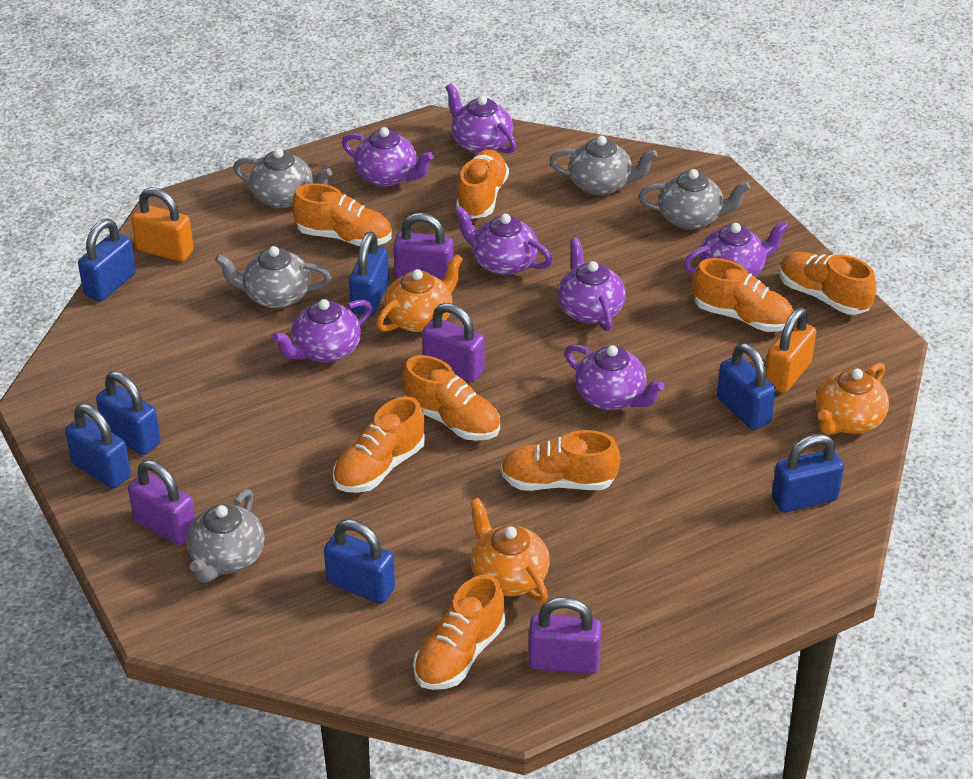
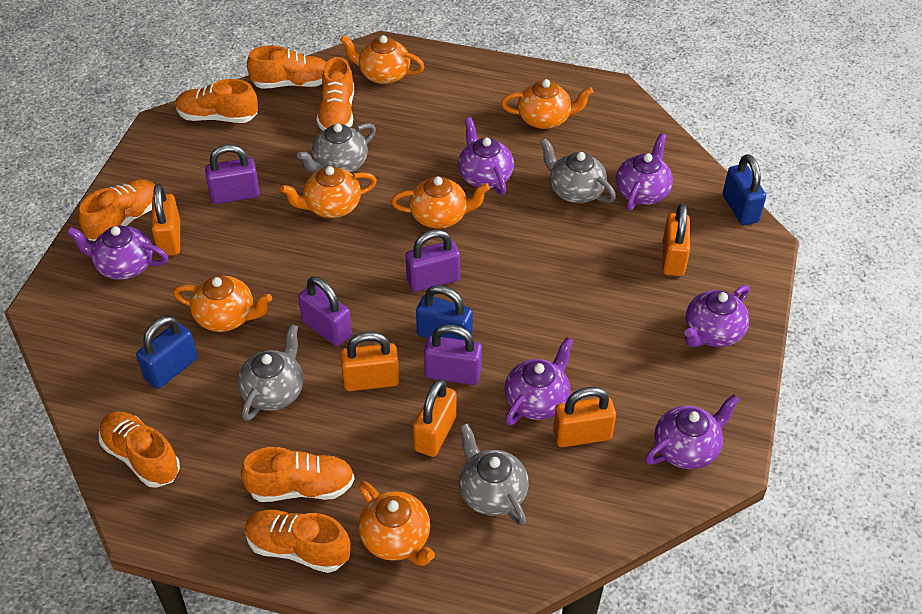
blue padlock: [65,404,131,489] [78,219,136,302] [96,371,161,455] [324,519,395,604] [349,231,389,316] [717,343,776,430] [772,434,844,513] = 7 -> [136,316,197,389] [416,285,473,340] [723,154,766,225] = 3
grey teapot: [186,489,265,583] [215,246,331,309] [233,148,332,208] [549,136,657,195] [639,169,750,230] = 5 -> [237,324,304,421] [297,123,376,172] [459,423,529,526] [540,138,616,203] = 4
orange padlock: [131,187,194,262] [766,307,816,393] = 2 -> [151,184,180,256] [340,331,399,391] [413,379,457,457] [553,387,616,447] [663,204,690,276] = 5
orange shoe: [292,183,392,246] [333,397,425,493] [402,355,500,441] [413,575,505,690] [456,150,509,219] [500,430,620,491] [693,258,794,332] [780,252,876,315] = 8 -> [79,179,155,241] [99,412,180,488] [175,79,258,123] [241,447,355,502] [245,510,351,573] [247,45,326,89] [317,57,354,131] = 7
orange teapot: [376,254,463,332] [470,498,550,603] [816,363,889,435] = 3 -> [173,276,272,332] [280,166,377,218] [340,35,425,84] [358,481,435,566] [391,176,490,229] [501,79,593,129] = 6
purple teapot: [272,299,372,363] [342,127,434,187] [445,83,516,154] [454,206,553,275] [558,238,626,331] [565,344,665,410] [683,220,789,277] = 7 -> [67,226,168,280] [458,117,514,195] [504,337,573,426] [616,133,673,211] [645,394,740,469] [684,285,750,347] = 6

